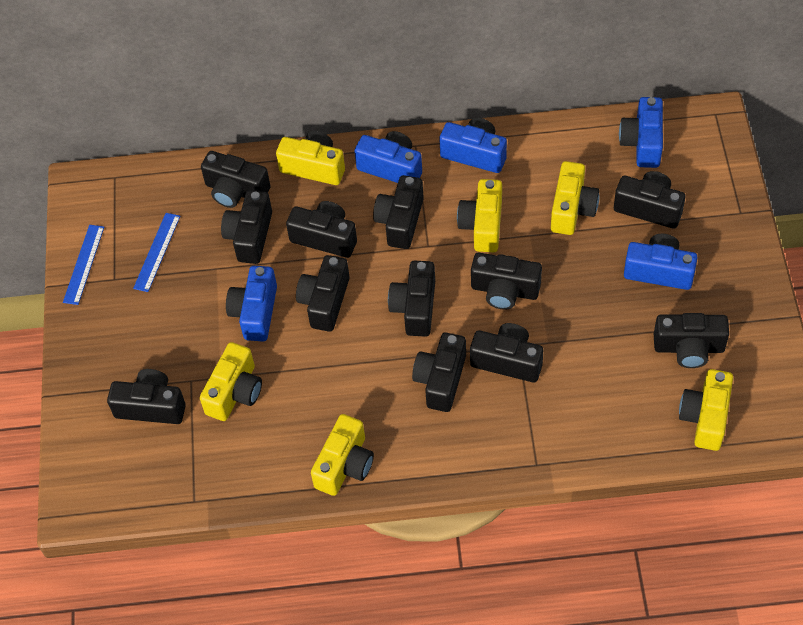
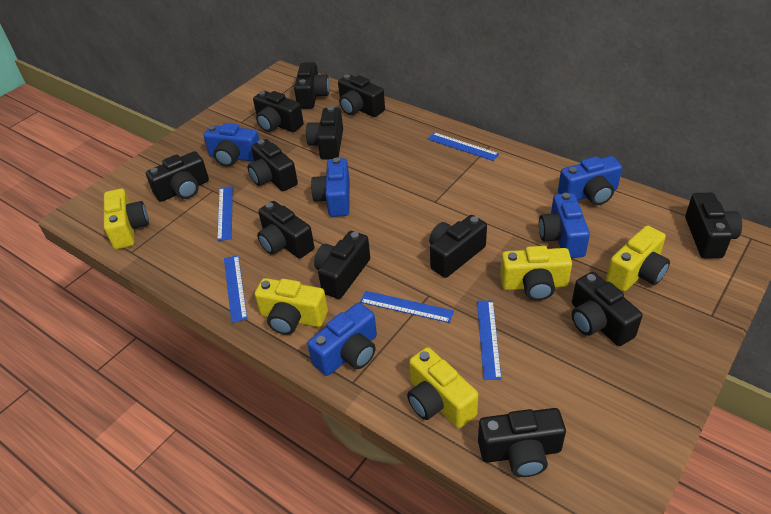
blue ruler: [63,225,104,305] [133,213,180,292] = 2 -> [217,186,233,241] [224,255,248,323] [360,291,454,323] [428,132,499,161] [477,301,502,380] = 5
yellow camera: [200,342,262,421] [276,131,345,185] [311,414,374,496] [457,179,502,252] [551,161,600,235] [679,369,733,451] = 6 -> [104,188,149,249] [255,278,328,335] [407,347,478,428] [500,246,572,301] [606,225,670,291] = 5

